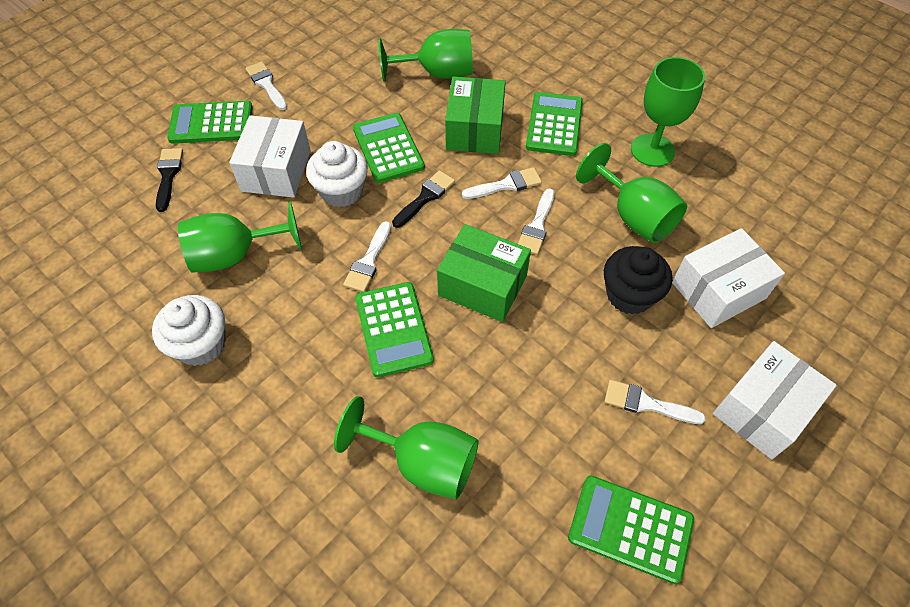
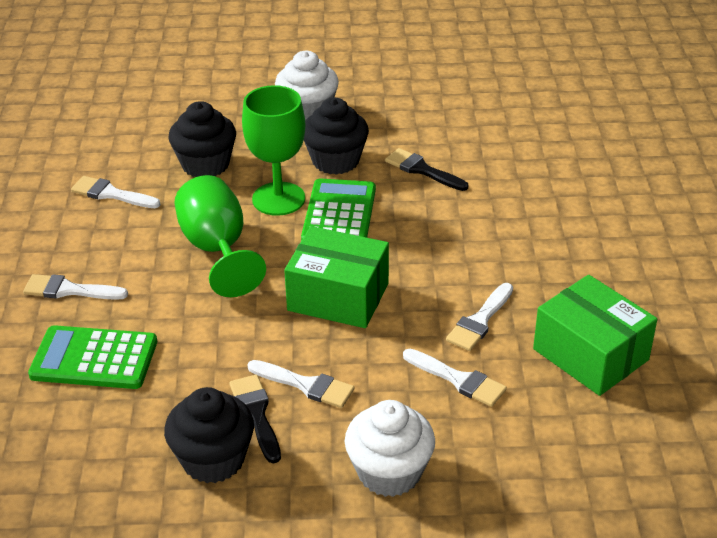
black cupcake: [604,246,672,315] = 1 -> [164,387,254,483] [168,101,236,177] [304,98,369,175] = 3
green calculator: [167,101,253,144] [353,113,425,183] [355,282,434,377] [526,92,583,156] [568,475,694,584] = 5 -> [28,325,157,389] [301,178,376,241] = 2
green goblet: [178,202,302,273] [334,396,478,500] [378,29,473,82] [576,143,687,243] [631,57,705,167] = 5 -> [174,175,266,297] [242,85,306,216] = 2
white box: [229,115,311,198] [672,228,785,328] [713,341,837,459] = 3 -> none = 0

